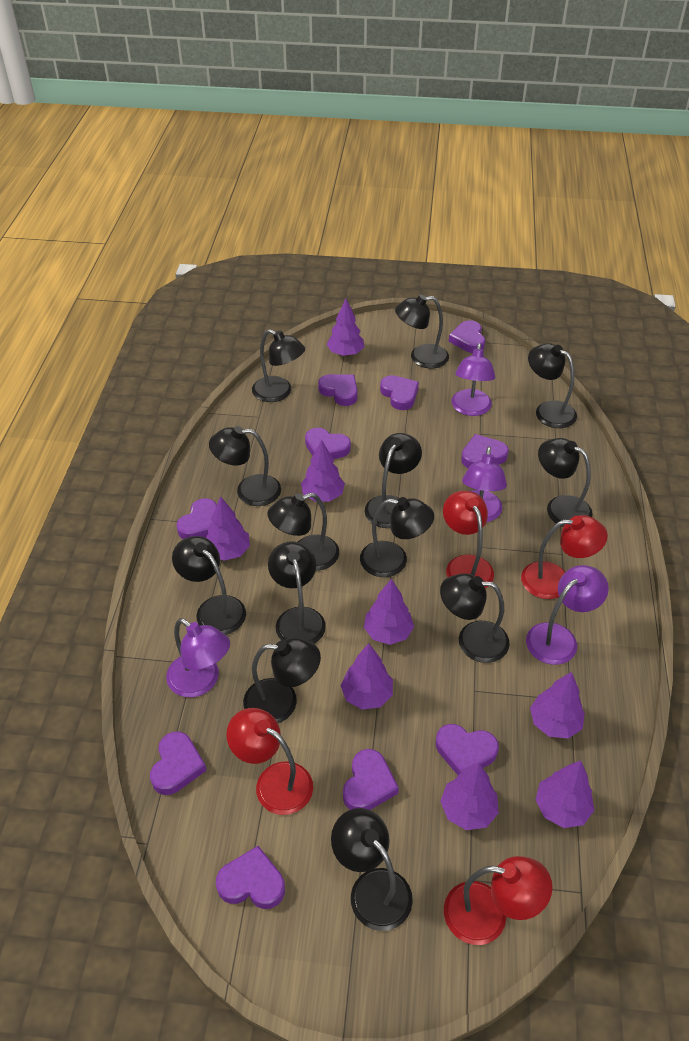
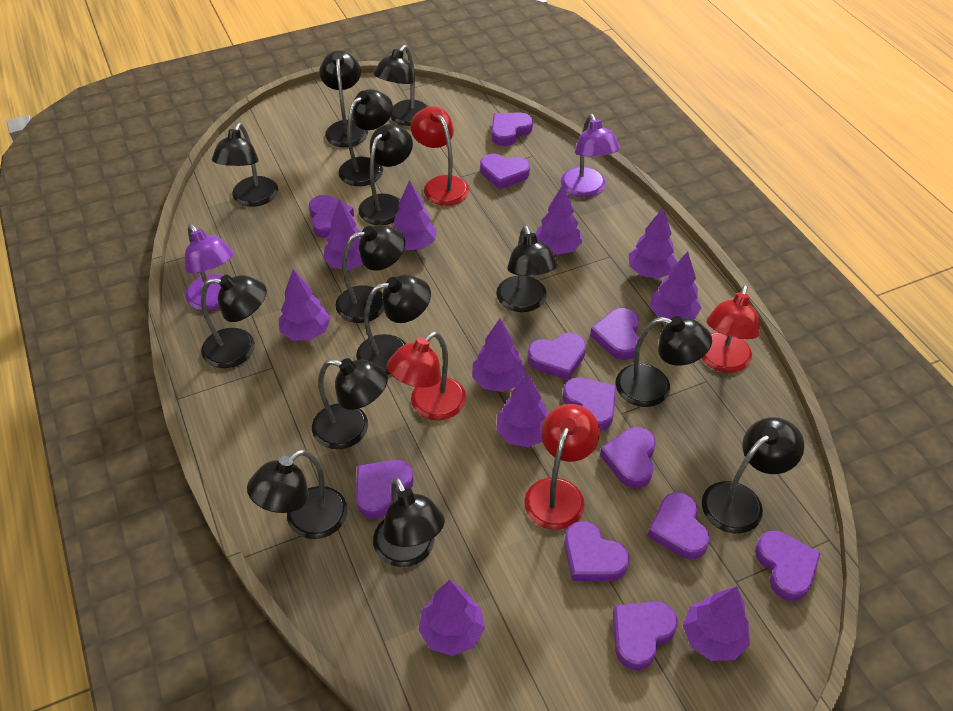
black lamp: [172,536,246,635] [209,426,281,506] [243,638,321,723] [252,329,305,402] [267,493,339,571] [268,541,326,644] [331,808,413,931] [360,497,434,577] [365,433,422,528] [395,294,449,368] [440,573,510,663] [528,343,577,428] [538,438,593,527] = 13 -> [201,275,267,368] [212,123,278,207] [247,449,348,539] [312,358,388,449] [319,51,368,147] [335,225,405,323] [339,89,393,186] [356,275,431,375] [358,124,413,225] [373,45,429,126] [373,478,445,567] [496,225,558,312] [616,316,712,407] [702,417,804,533] = 14
purple heart: [150,732,207,795] [177,498,217,539] [216,846,285,909] [305,428,351,459] [318,374,358,406] [343,749,399,810] [380,375,419,410] [436,724,499,775] [448,320,485,353] [461,434,509,468] = 10 -> [309,195,354,238] [356,460,414,519] [480,154,530,190] [492,112,533,146] [527,333,586,380] [563,377,616,431] [564,521,629,581] [590,308,639,360] [600,427,656,488] [613,601,678,670] [647,492,710,559] [755,531,821,601] = 12
purple lamp: [166,618,230,697] [452,343,495,416] [462,447,507,522] [526,565,609,665] = 4 -> [185,224,234,311] [561,114,620,197] = 2
purple tree: [206,496,250,561] [301,440,345,502] [327,299,364,356] [340,643,393,710] [364,579,414,645] [440,763,499,830] [530,672,585,739] [535,761,594,828] = 8 -> [279,269,331,340] [323,199,363,270] [393,180,437,250] [418,580,485,656] [472,319,526,392] [496,373,548,447] [536,185,582,255] [628,208,677,279] [650,251,702,319] [683,586,750,661] = 10

